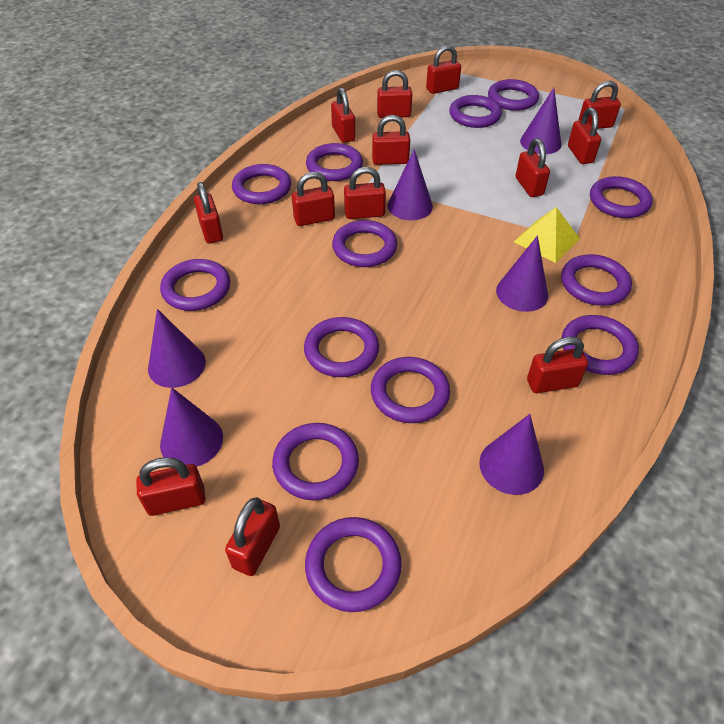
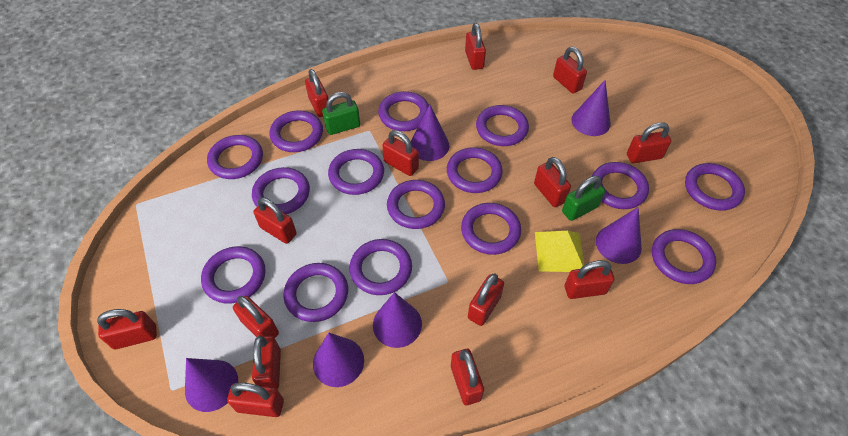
green padlock: none = 0 -> [322,92,360,135] [562,176,605,221] = 2
purple ring: [160,259,230,311] [232,164,291,204] [272,423,359,500] [304,317,379,377] [305,517,402,612] [306,143,363,181] [332,220,397,267] [371,357,450,423] [449,95,502,128] [488,79,539,111] [561,254,632,306] [562,315,639,375] [590,176,653,218] = 13 -> [201,246,265,304] [207,135,263,179] [252,167,310,214] [270,110,323,152] [283,263,348,322] [328,149,384,195] [349,239,412,295] [378,91,429,131] [387,180,445,229] [447,147,503,193] [461,203,521,255] [476,105,529,146] [592,162,649,209] [652,229,716,284] [685,163,745,211] = 15
red padlock: [136,457,206,516] [194,182,223,243] [225,497,280,576] [292,172,335,226] [331,87,355,143] [344,167,386,219] [372,115,410,165] [377,70,412,118] [426,45,461,94] [516,138,550,197] [527,337,588,393] [568,107,601,164] [578,81,621,129] = 13 -> [97,309,157,349] [227,383,284,417] [233,296,279,338] [252,335,281,389] [253,197,297,244] [305,69,328,117] [382,130,419,176] [451,349,484,405] [465,23,486,70] [468,274,504,326] [534,157,571,207] [553,47,587,94] [565,260,615,299] [627,122,671,163] = 14

